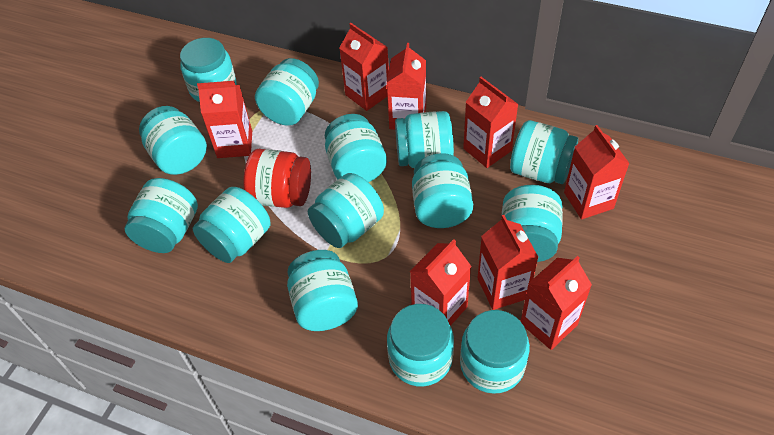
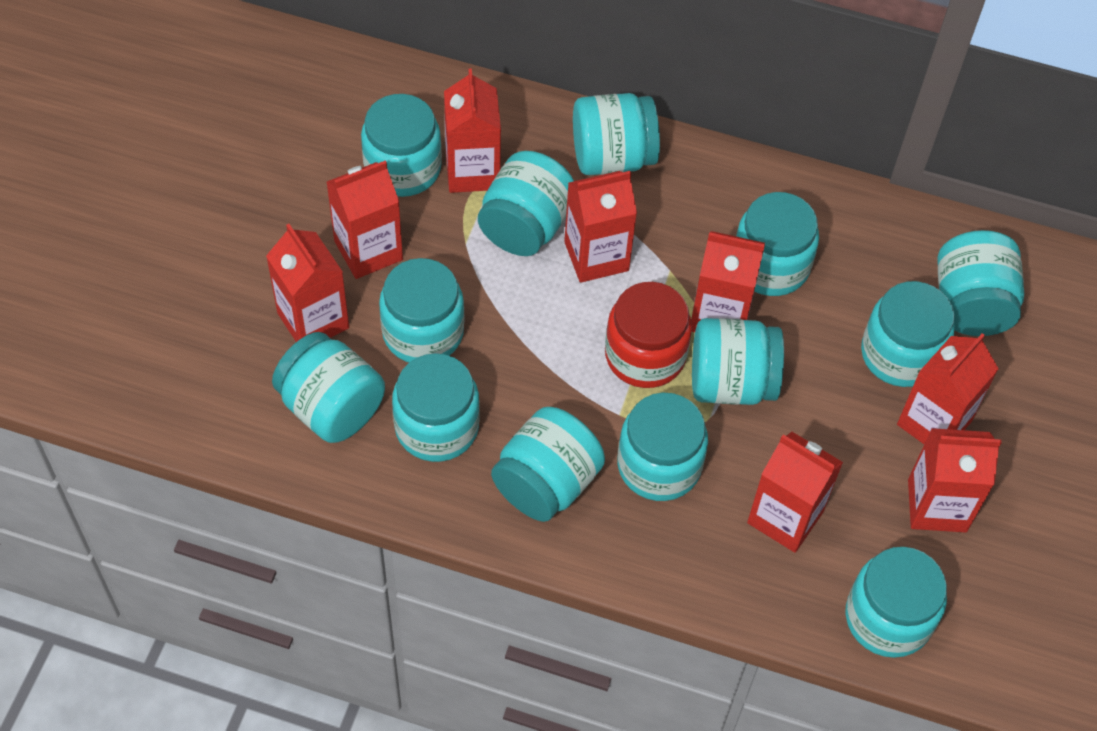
turquoise jar: [124,178,198,253] [139,106,207,175] [180,38,237,102] [193,187,270,263] [255,58,319,126] [287,250,358,331] [308,173,384,248] [325,114,387,182] [387,304,454,386] [395,111,454,168] [412,153,473,228] [460,310,530,394] [501,185,563,262] [510,120,578,184] = 14 -> [272,332,385,443] [361,94,442,197] [379,258,464,362] [392,353,480,462] [478,151,574,256] [491,407,605,522] [573,93,660,175] [617,393,708,501] [692,318,784,405] [736,192,819,296] [846,547,947,658] [861,281,955,387] [937,230,1024,336] = 13

